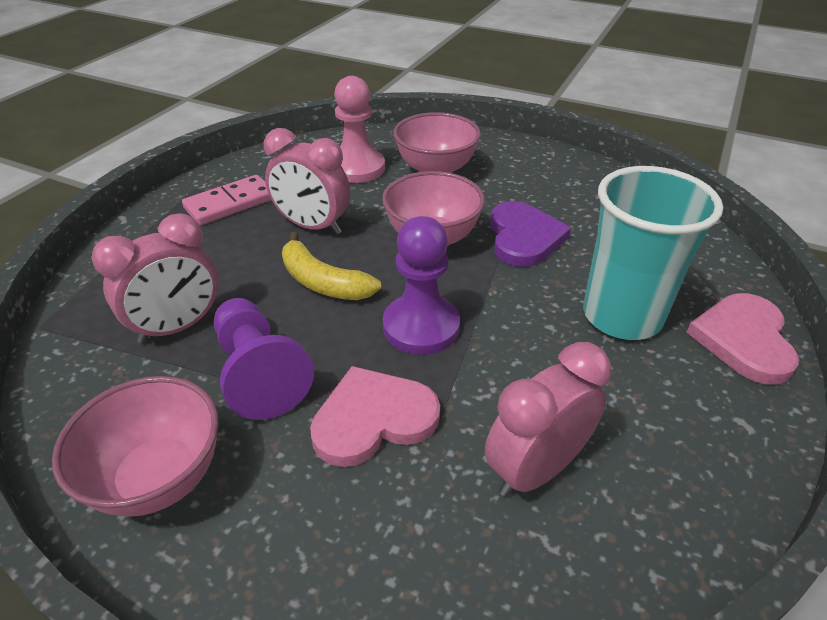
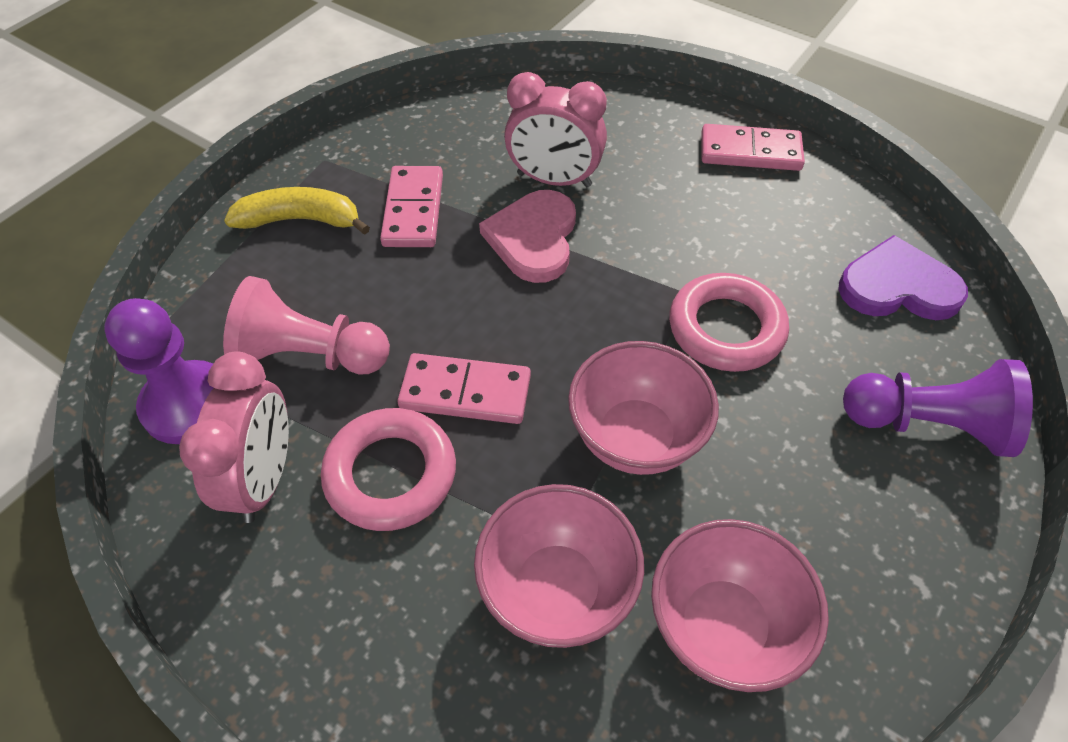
pink clock: [91,213,219,344] [264,128,350,235] [485,342,611,497] = 3 -> [179,351,289,523] [504,72,607,187] = 2
pink domino: [182,175,271,225] = 1 -> [380,166,443,247] [397,353,531,424] [702,124,805,171] = 3
pink heart: [310,366,440,467] [686,293,799,385] = 2 -> [479,190,576,283] = 1
pink ring: none = 0 -> [321,408,456,531] [669,273,789,372] = 2
turquoise cup: [583,166,723,340] = 1 -> none = 0

